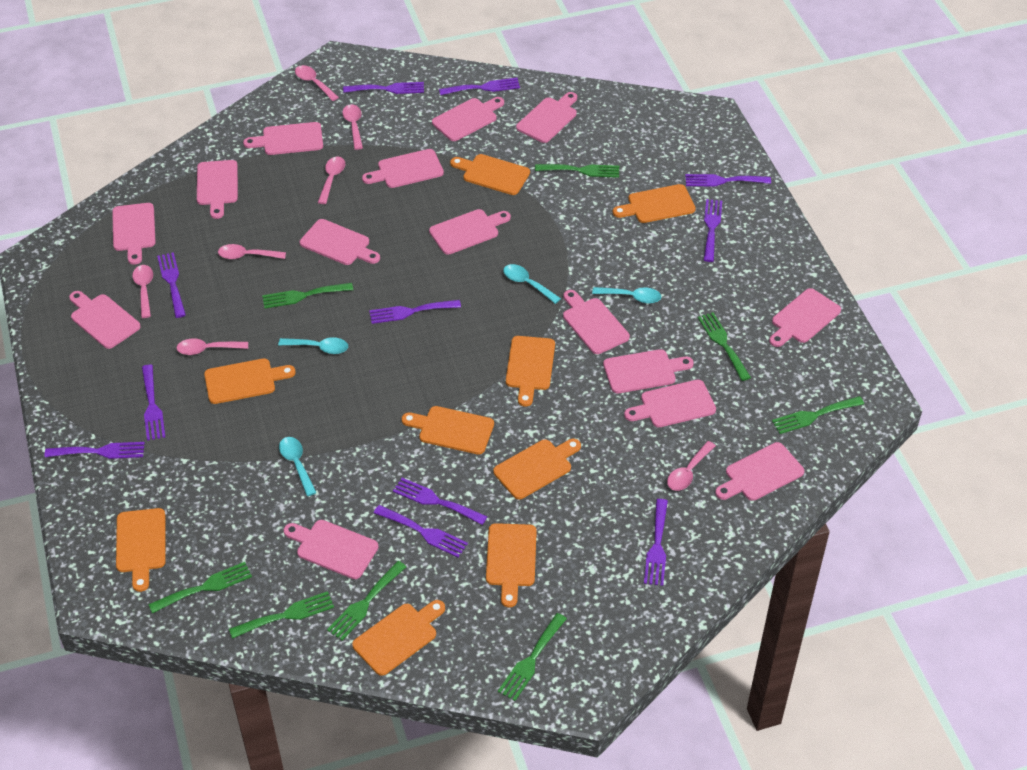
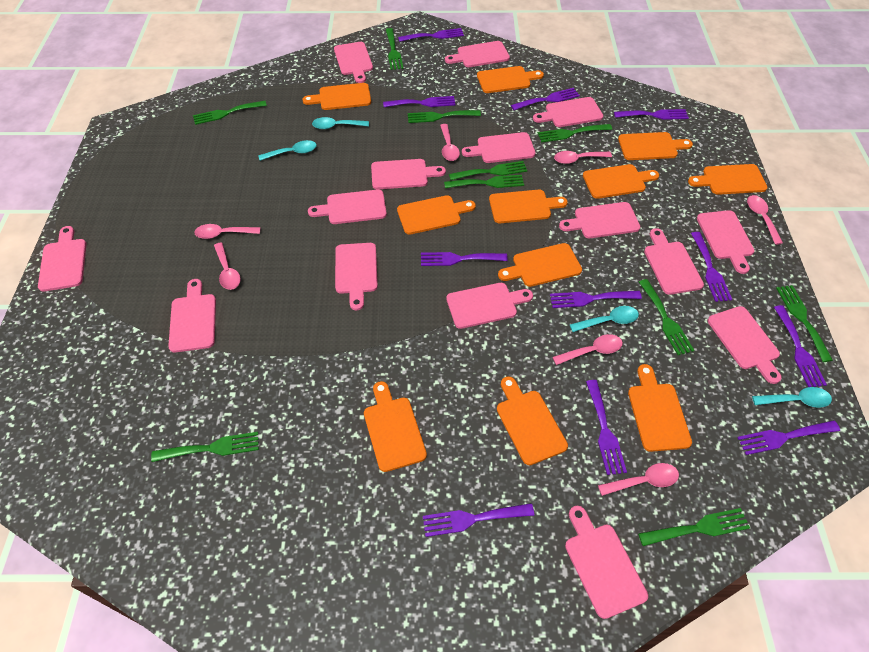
green fork: [148,562,252,614] [229,591,334,639] [262,283,353,309] [327,561,406,640] [498,613,567,701] [535,164,619,178] [698,312,751,381] [772,396,864,434] = 8 -> [151,432,259,462] [193,101,267,125] [386,28,404,70] [408,110,481,123] [444,175,524,188] [449,161,527,180] [537,124,612,143] [638,508,750,546] [639,279,694,355] [776,285,833,362] = 10
orange cutting board: [116,508,166,592] [204,358,295,404] [352,600,445,676] [402,406,494,454] [450,154,530,195] [486,523,537,607] [493,439,581,499] [506,336,555,406] [613,184,696,223] = 9 -> [302,83,371,110] [364,381,427,472] [397,195,476,235] [477,66,544,93] [489,190,568,223] [497,376,568,465] [498,243,582,287] [583,164,659,199] [618,132,693,160] [628,364,692,452] [688,164,768,195] = 11

